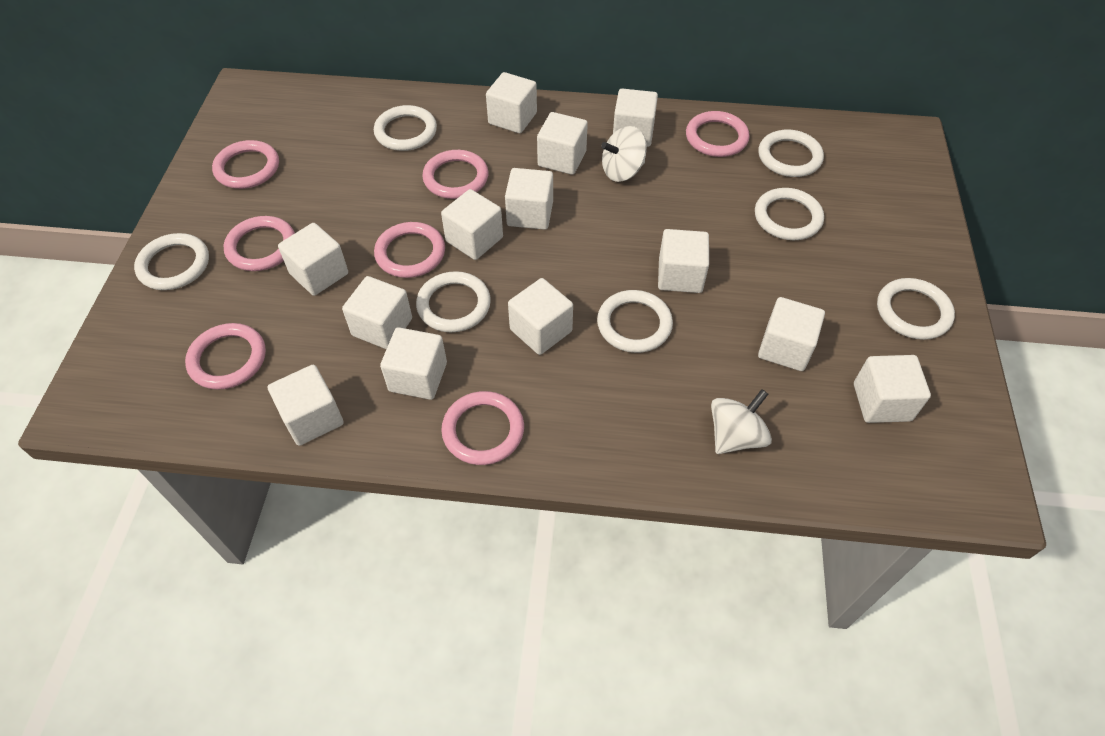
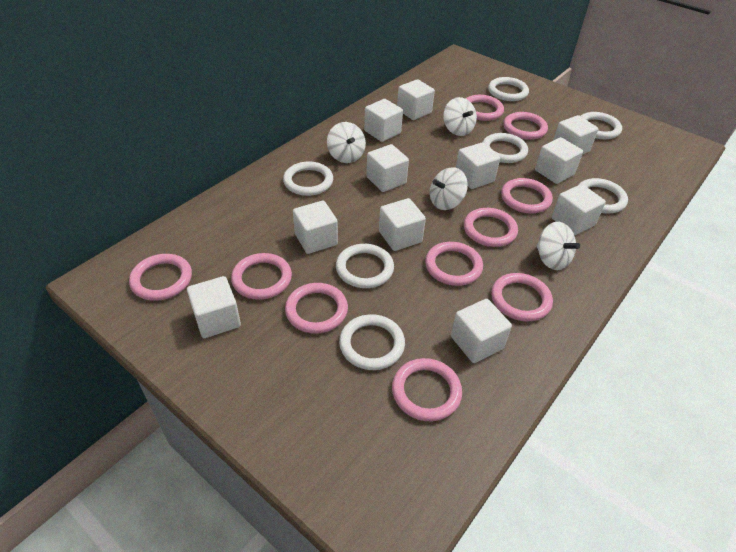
pink ring: [185,323,266,390] [212,140,279,189] [224,216,295,271] [374,222,445,278] [422,150,488,199] [441,391,524,465] [686,111,750,157] = 7 -> [129,254,192,301] [231,253,292,300] [285,283,348,334] [392,358,462,421] [425,242,483,286] [464,208,518,247] [466,95,504,121] [491,273,553,321] [501,178,553,214] [503,112,548,140] = 10
white cube: [267,365,344,446] [278,223,348,296] [342,276,412,349] [380,327,447,400] [441,189,503,260] [486,72,537,133] [505,168,553,230] [508,278,573,355] [537,112,588,175] [613,89,658,147] [658,229,709,293] [758,297,825,371] [854,355,931,423] = 13 -> [187,276,241,338] [293,201,338,254] [364,99,403,142] [366,144,409,192] [379,198,426,251] [397,79,435,120] [451,299,512,363] [456,142,500,189] [535,137,583,184] [552,184,606,235] [553,115,598,155] = 11
white spinning top: [601,126,647,182] [711,389,772,454] = 2 -> [327,122,366,163] [430,167,468,210] [443,97,477,136] [537,222,580,270] = 4

